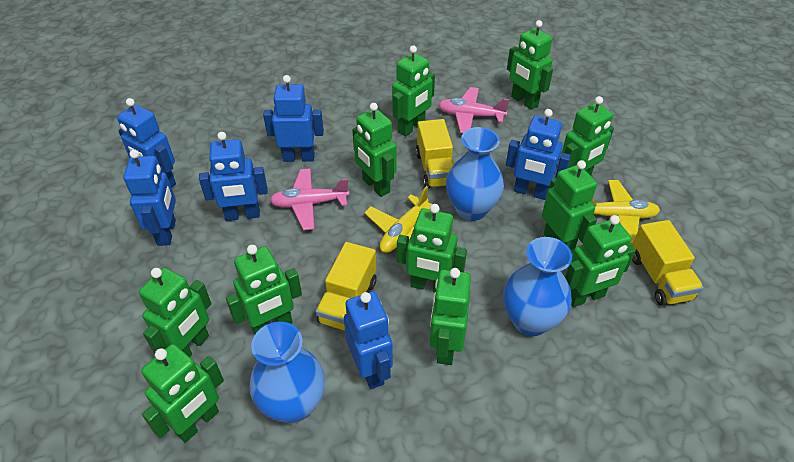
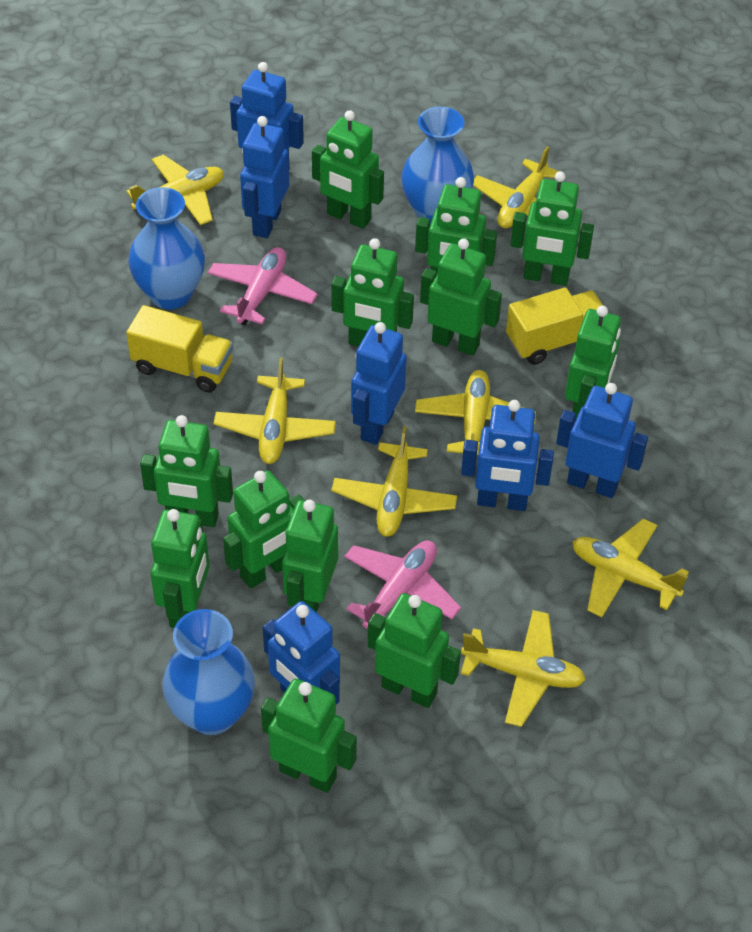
green robot: [139,268,211,357] [141,344,224,443] [226,245,302,334] [352,103,396,197] [392,45,435,137] [397,204,467,292] [430,268,471,365] [507,20,553,110] [542,160,597,254] [562,96,614,176] [565,215,636,307] = 11 -> [140,415,233,527] [150,509,210,628] [223,471,305,589] [261,678,357,793] [282,500,338,613] [312,110,384,229] [331,238,414,346] [368,593,461,708] [415,177,497,274] [420,238,502,356] [510,171,594,286] [565,305,621,420] = 12
yellow plane: [365,186,432,253] [591,180,660,244] = 2 -> [127,154,224,225] [214,358,336,464] [332,426,457,537] [415,370,536,455] [461,610,586,727] [473,146,559,228] [573,518,689,617] = 7
yellow truck: [316,242,376,330] [416,119,454,189] [632,220,704,306] = 3 -> [126,305,233,392] [506,287,603,365] = 2

